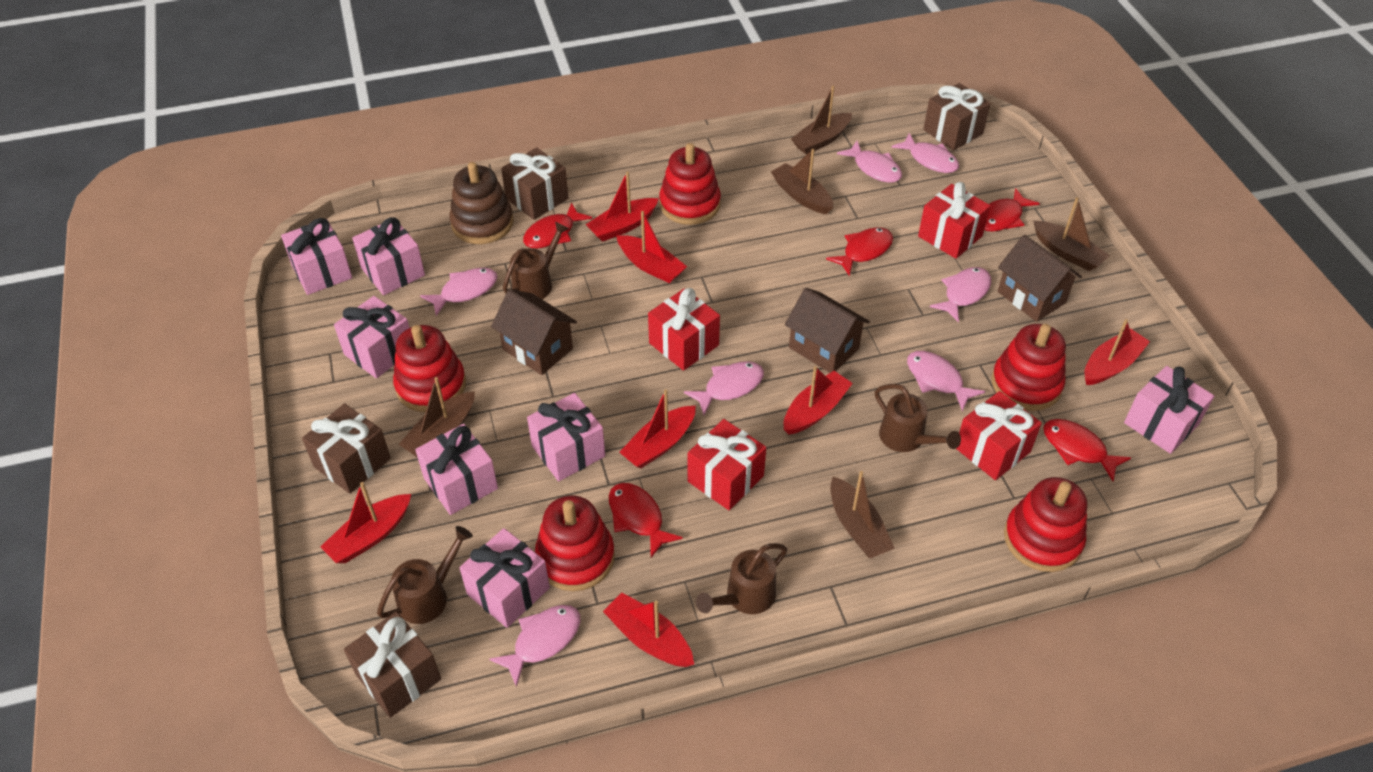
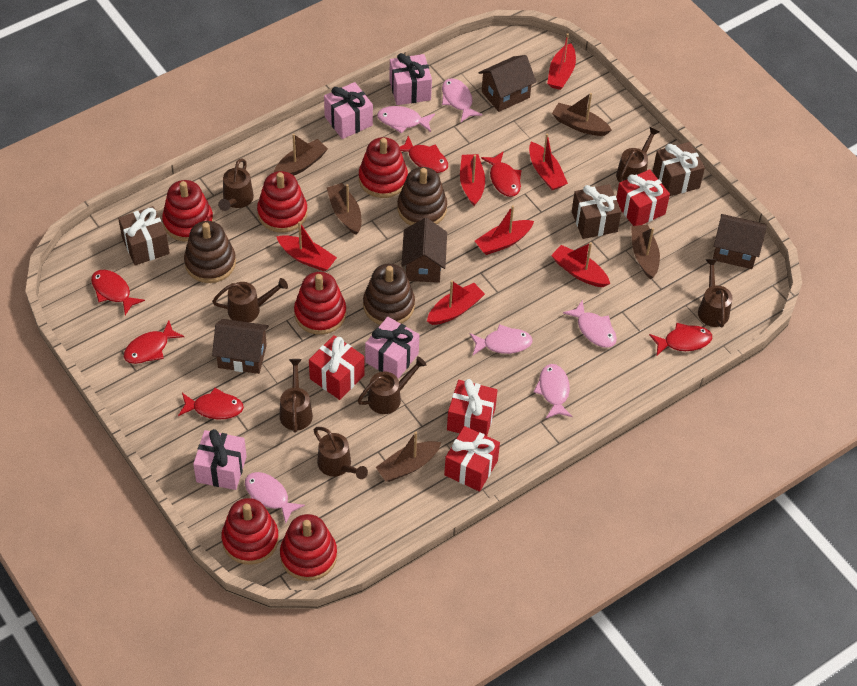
brown gift: [302,403,391,494] [344,612,441,718] [501,147,568,220] [923,83,990,151] = 4 -> [118,206,170,265] [572,184,622,239] [653,142,705,196] = 3
brown house: [491,289,577,375] [785,288,870,373] [998,235,1082,322] = 3 -> [212,319,269,374] [401,218,447,283] [479,55,536,112] [713,214,767,269] = 4
brown stacking toy: [450,162,514,244] = 1 -> [184,221,236,283] [363,264,415,325] [397,167,447,225] = 3
brown watering can: [377,526,473,624] [503,222,569,299] [696,543,787,614] [875,384,961,452] = 4 -> [212,278,288,322] [218,158,254,211] [279,359,313,433] [314,427,368,479] [358,356,426,414] [616,127,660,183] [698,259,733,328] = 7
pink fish: [420,268,497,316] [489,605,580,687] [684,361,764,415] [837,141,902,183] [891,133,959,173] [907,351,985,411] [930,267,991,322] = 7 -> [245,472,305,524] [377,106,435,134] [442,78,482,122] [470,324,533,355] [534,364,573,418] [563,300,617,348] = 6
pink gift: [281,218,352,295] [334,296,410,378] [352,217,425,295] [415,424,498,515] [460,528,550,628] [527,393,605,481] [1124,366,1214,454] = 7 -> [193,429,247,490] [324,82,373,139] [365,317,419,379] [389,53,432,105] = 4
red fish: [523,203,592,249] [609,483,683,558] [826,227,893,276] [984,188,1040,232] [1043,419,1131,481] = 5 -> [91,270,145,315] [124,320,184,364] [178,388,244,419] [400,136,448,173] [481,151,522,197] [649,323,712,355] = 6
red stacking toy: [393,325,466,412] [535,496,615,591] [659,143,721,225] [991,324,1066,411] [1004,477,1087,572] = 5 -> [162,180,213,242] [222,498,279,565] [257,171,308,233] [280,514,337,581] [294,272,346,335] [359,137,408,198] = 6

